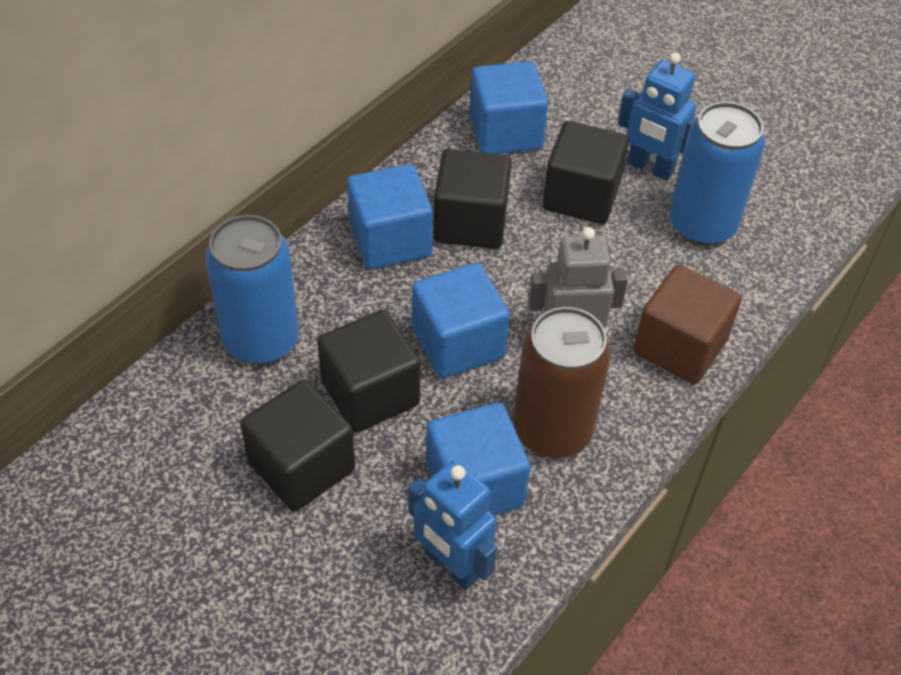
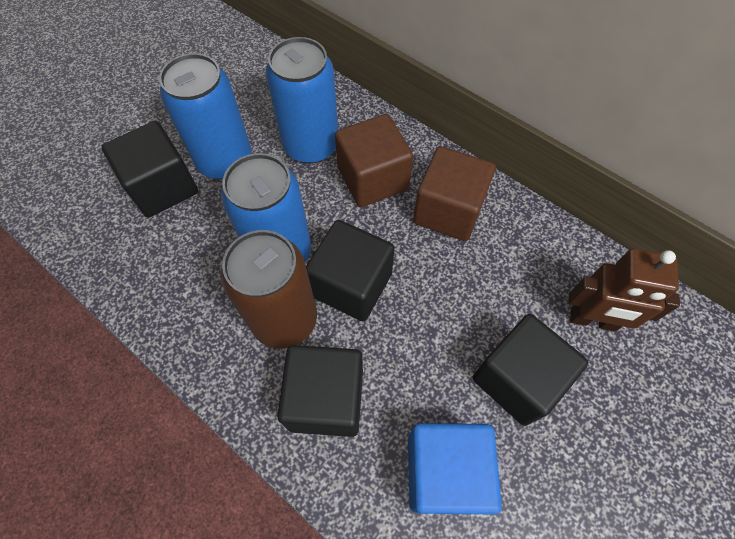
blue can: [205,215,299,364] [669,102,765,245] = 2 -> [159,53,252,179] [221,153,311,262] [266,37,338,164] = 3
blue cube: [347,164,433,270] [412,262,510,379] [426,403,531,515] [470,61,548,154] = 4 -> [408,423,502,515] = 1
blue robot: [408,460,497,590] [618,52,697,181] = 2 -> none = 0
brown cube: [633,264,742,384] = 1 -> [335,114,413,207] [413,146,496,241] = 2
brown robot: none = 0 -> [568,248,680,332] = 1
grey robot: [528,227,628,328] = 1 -> none = 0

